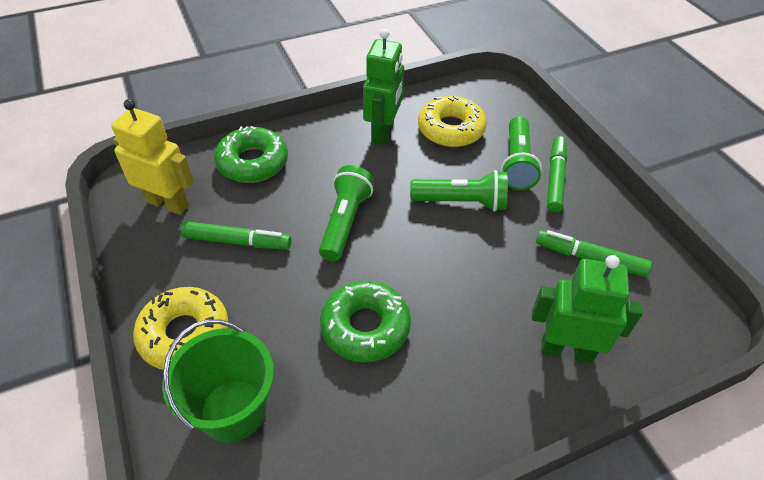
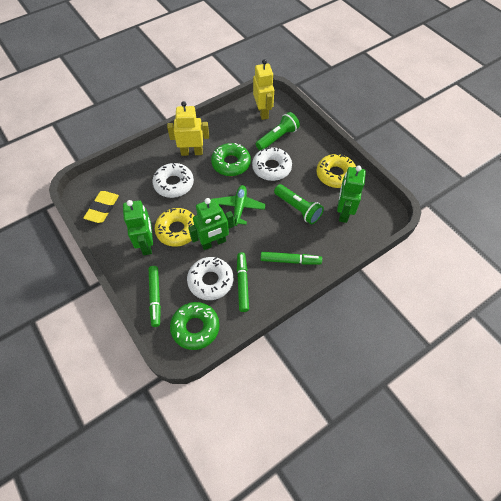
green bucket: [162,319,274,443] = 1 -> none = 0
green flashlight: [319,165,374,261] [410,170,508,212] [501,116,542,190] = 3 -> [256,112,300,150] [274,184,324,225] = 2
green plane: none = 0 -> [215,185,266,226] = 1
green robot: [363,29,404,145] [532,255,643,363] = 2 -> [123,200,153,255] [188,198,234,250] [337,166,366,223] = 3
white donut: none = 0 -> [152,163,194,198] [187,257,233,300] [252,147,292,181] = 3
yellow eraser: none = 0 -> [84,191,119,223] = 1
yellow robot: [111,99,194,215] = 1 -> [167,101,209,156] [253,59,274,120] = 2

